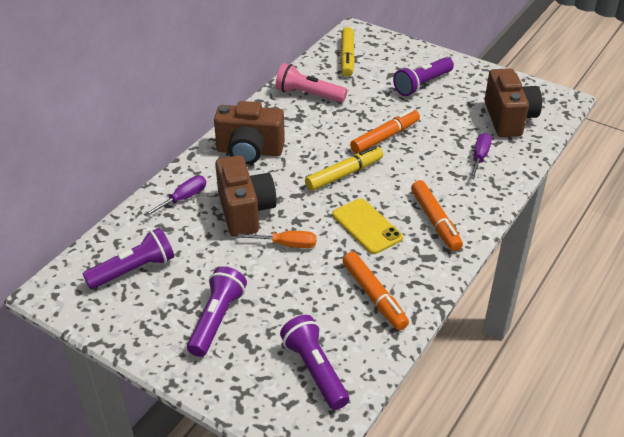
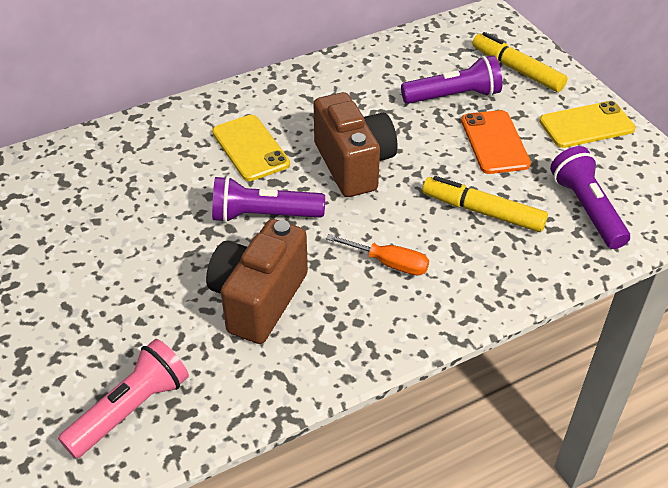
brown camera: [214,101,285,165] [215,155,277,237] [484,68,542,137] = 3 -> [206,219,308,344] [314,92,397,197] = 2
orange marker: [342,252,409,330] [350,109,420,154] [411,180,463,251] = 3 -> none = 0
orange phone: none = 0 -> [461,110,531,174] = 1
purple flashlight: [83,228,174,289] [187,266,247,357] [280,315,349,410] [393,57,454,96] = 4 -> [212,176,325,223] [401,55,502,104] [550,146,630,249] = 3
purple screwdriver: [144,176,206,217] [470,133,492,179] = 2 -> none = 0
yellow phone: [332,198,403,254] = 1 -> [212,115,290,181] [539,101,636,148] = 2

